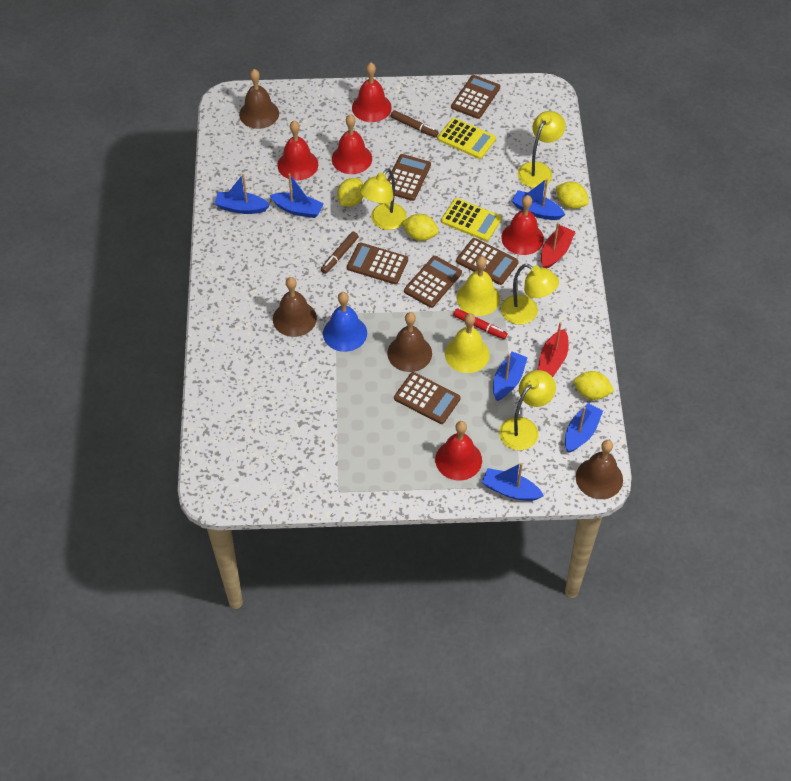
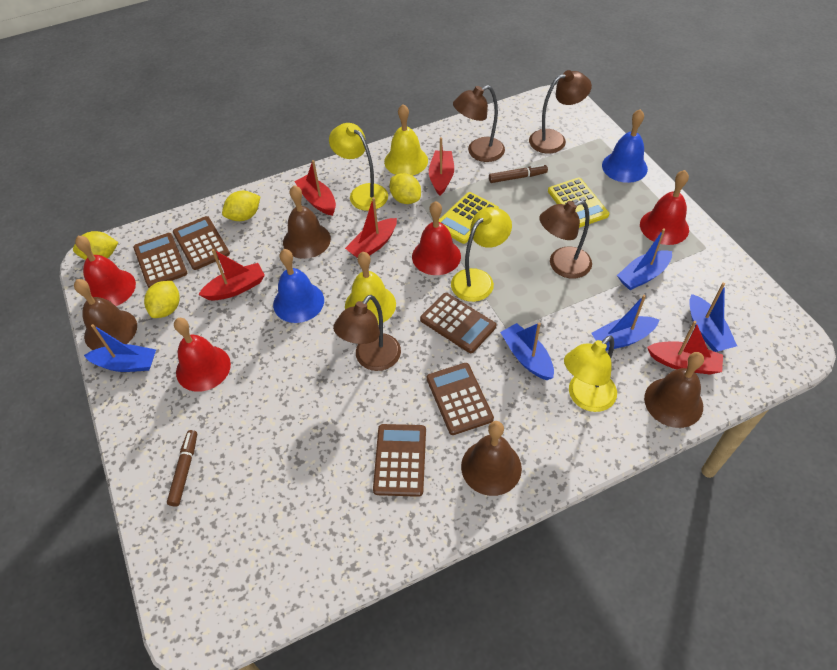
blue bell: [323,292,367,352] = 1 -> [273,249,324,323] [602,109,648,183] = 2
blue boat: [215,174,270,214] [270,173,324,218] [481,463,544,501] [493,351,528,401] [512,178,565,220] [565,403,603,453] = 6 -> [84,324,156,372] [500,323,554,380] [591,295,660,351] [617,229,672,290] [689,283,737,352] = 5
brown calculator: [347,242,408,284] [388,154,431,201] [394,372,461,424] [404,256,462,308] [451,75,500,119] [456,238,519,285] = 6 -> [133,233,187,288] [173,216,230,270] [373,424,426,497] [420,293,496,353] [427,363,494,435] = 5
brown lamp: none = 0 -> [333,295,401,371] [453,85,505,162] [529,70,592,154] [539,200,592,279] = 4
red bell: [277,121,318,181] [332,114,372,174] [352,63,392,122] [435,421,482,480] [501,195,544,255] = 5 -> [75,236,136,306] [174,318,231,392] [412,201,461,275] [640,170,689,245] = 4
red boat: [537,322,569,377] [541,222,575,268] = 2 -> [198,249,265,301] [294,160,336,216] [345,198,397,258] [429,137,454,196] [647,321,723,374] = 5
red marker: [453,308,508,339] = 1 -> none = 0
yellow lamp: [360,168,407,230] [499,370,556,450] [501,264,559,325] [518,111,566,188] = 4 -> [329,123,388,211] [451,207,512,302] [564,335,617,412] = 3

